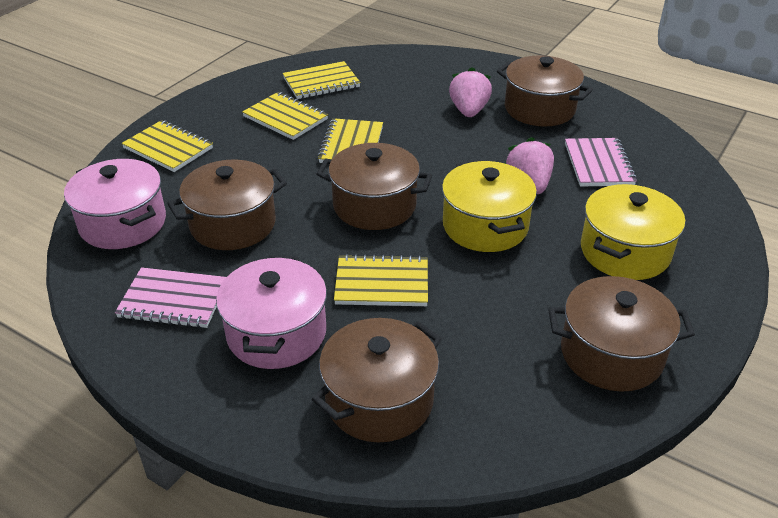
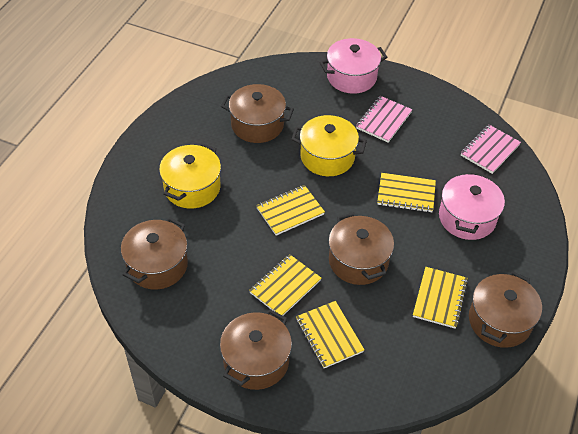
pink strawberry: [449,67,492,117] [505,137,554,194] = 2 -> none = 0

